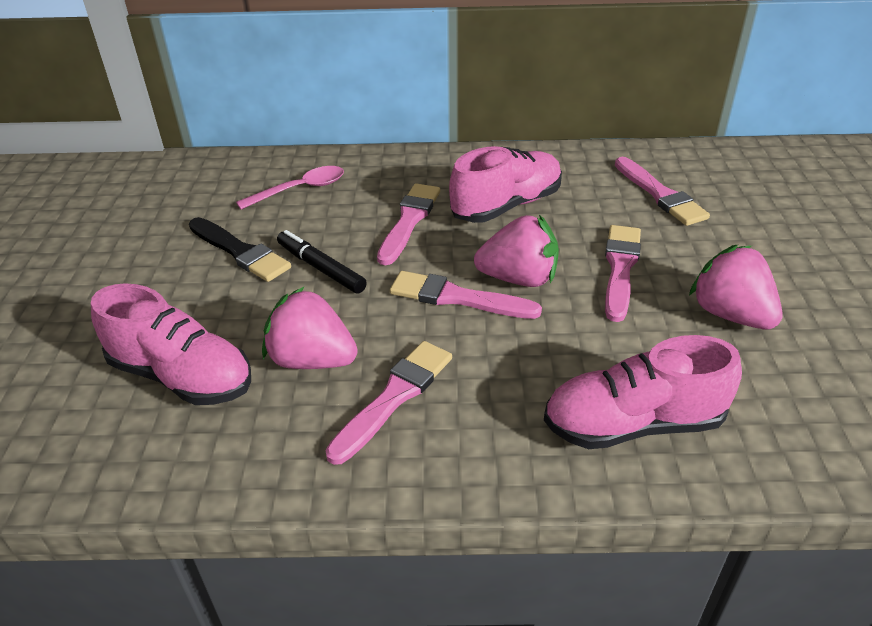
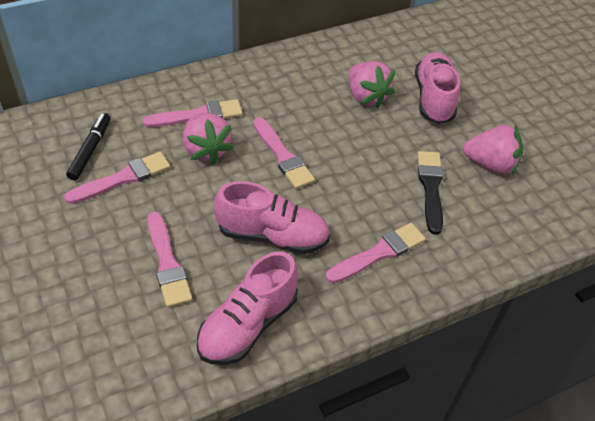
pink spoon: [236,166,344,209] = 1 -> none = 0

